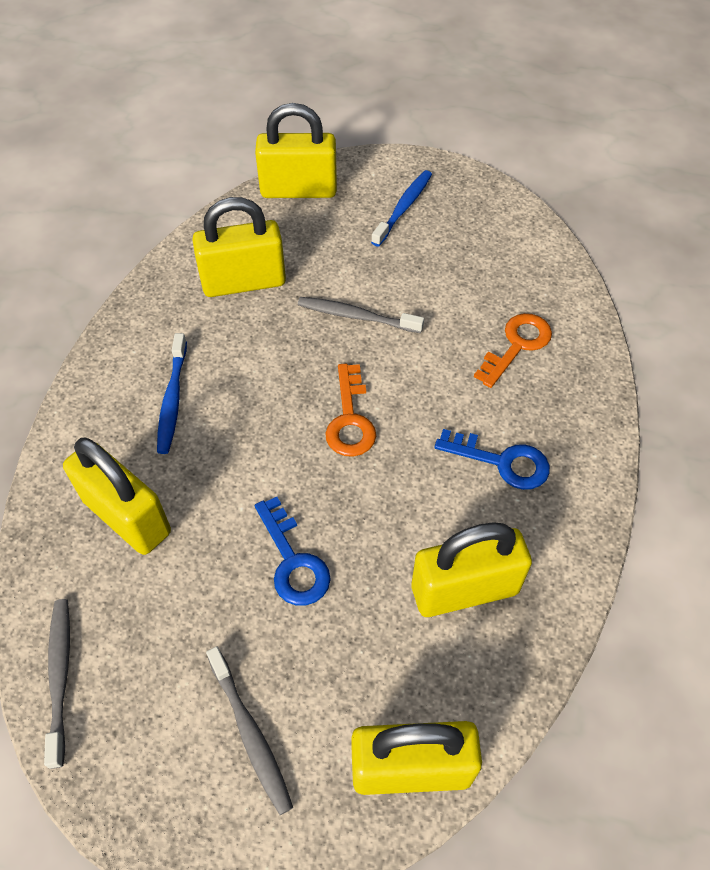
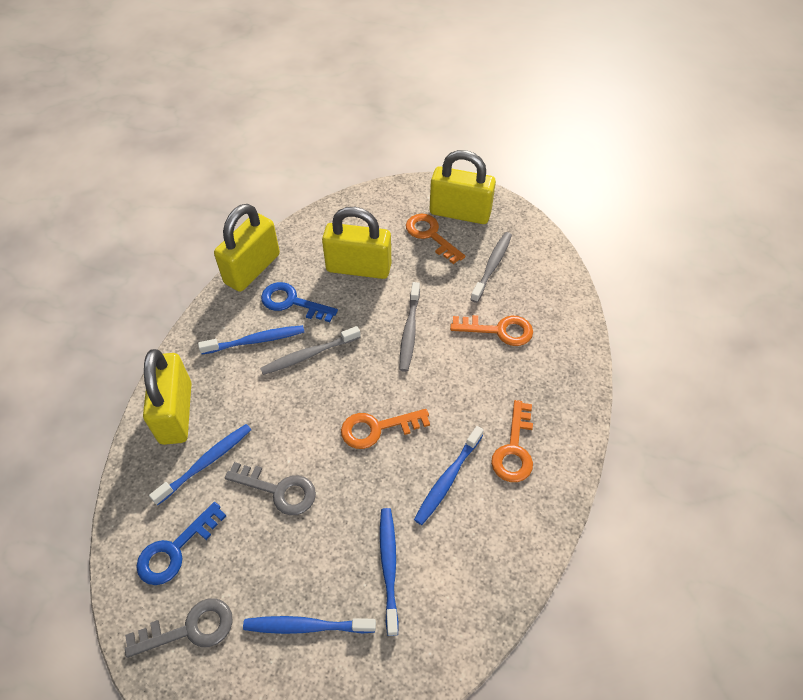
blue toothbrush: [157,333,187,454] [371,170,432,246] = 2 -> [149,424,251,506] [198,325,304,354] [243,616,376,634] [380,508,399,636] [414,426,484,525] = 5
grey key: none = 0 -> [125,598,233,658] [225,462,316,515] = 2
orange key: [325,364,376,457] [474,313,552,388] = 2 -> [341,409,430,449] [406,214,465,264] [450,315,533,346] [491,400,533,482] = 4
yellow padlock: [63,438,171,555] [192,197,286,297] [255,103,337,198] [351,721,482,795] [412,522,532,617] = 5 -> [143,349,192,445] [214,204,280,292] [322,207,391,279] [430,150,496,224] = 4

